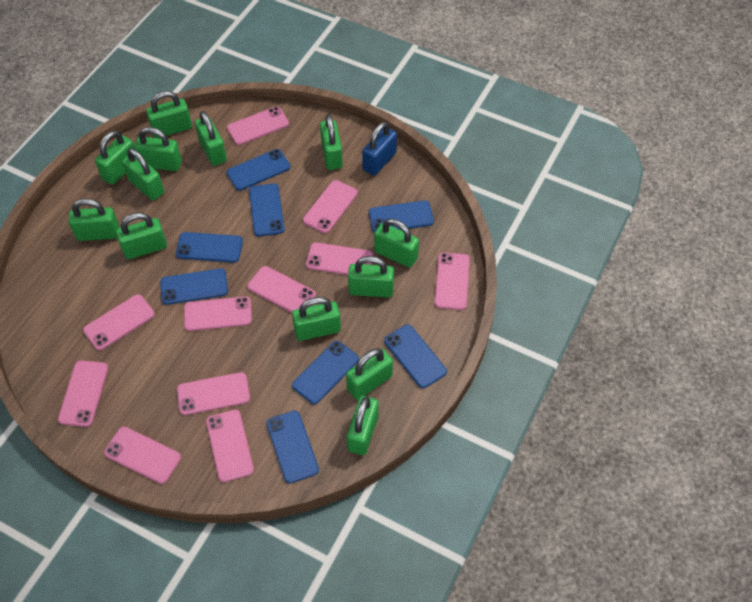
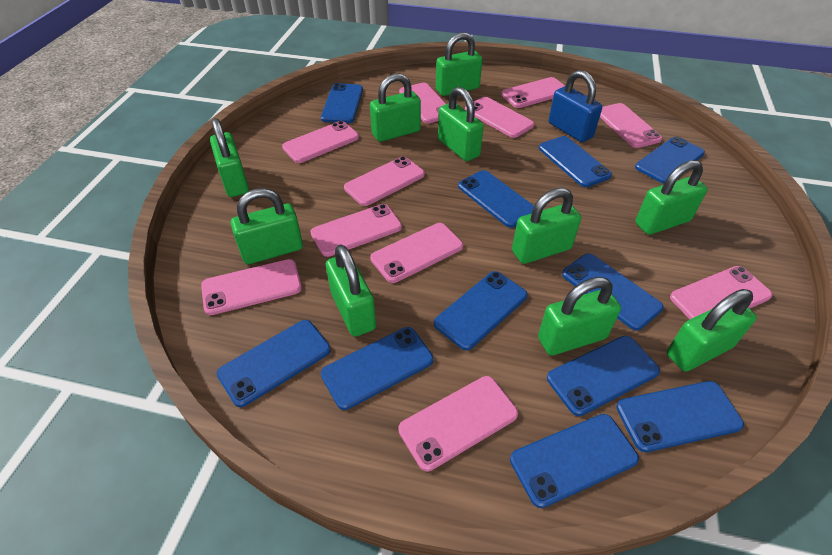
blue phone: [160,268,228,305] [176,232,243,263] [226,149,291,191] [249,183,284,236] [266,411,319,484] [292,341,359,404] [369,200,434,233] [384,324,447,388] = 8 -> [217,320,331,407] [321,83,363,123] [321,327,433,410] [434,271,527,350] [458,170,534,228] [510,414,639,508] [539,136,612,187] [547,336,660,416] [562,254,663,331] [616,381,744,452] [635,137,705,184] = 11
green padlock: [69,198,120,241] [95,131,134,185] [116,212,167,259] [122,148,164,201] [134,127,182,171] [146,91,192,138] [195,111,227,166] [292,297,341,341] [320,115,343,170] [346,348,393,400] [347,396,378,455] [348,256,394,297] [374,219,419,267] = 13 -> [210,118,249,197] [231,188,303,264] [326,244,376,337] [370,73,421,142] [436,32,482,96] [438,87,484,161] [512,188,581,264] [538,277,621,355] [635,160,707,235] [667,289,757,372] = 10

